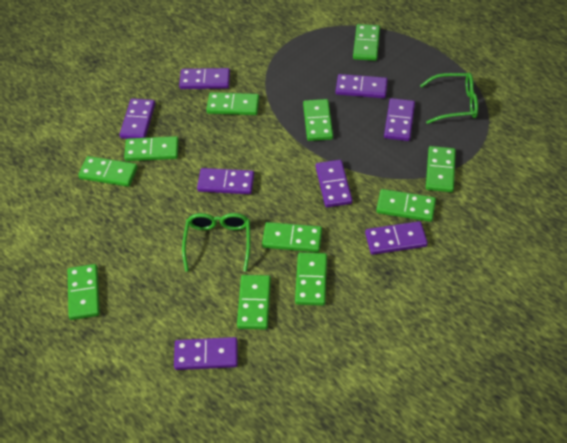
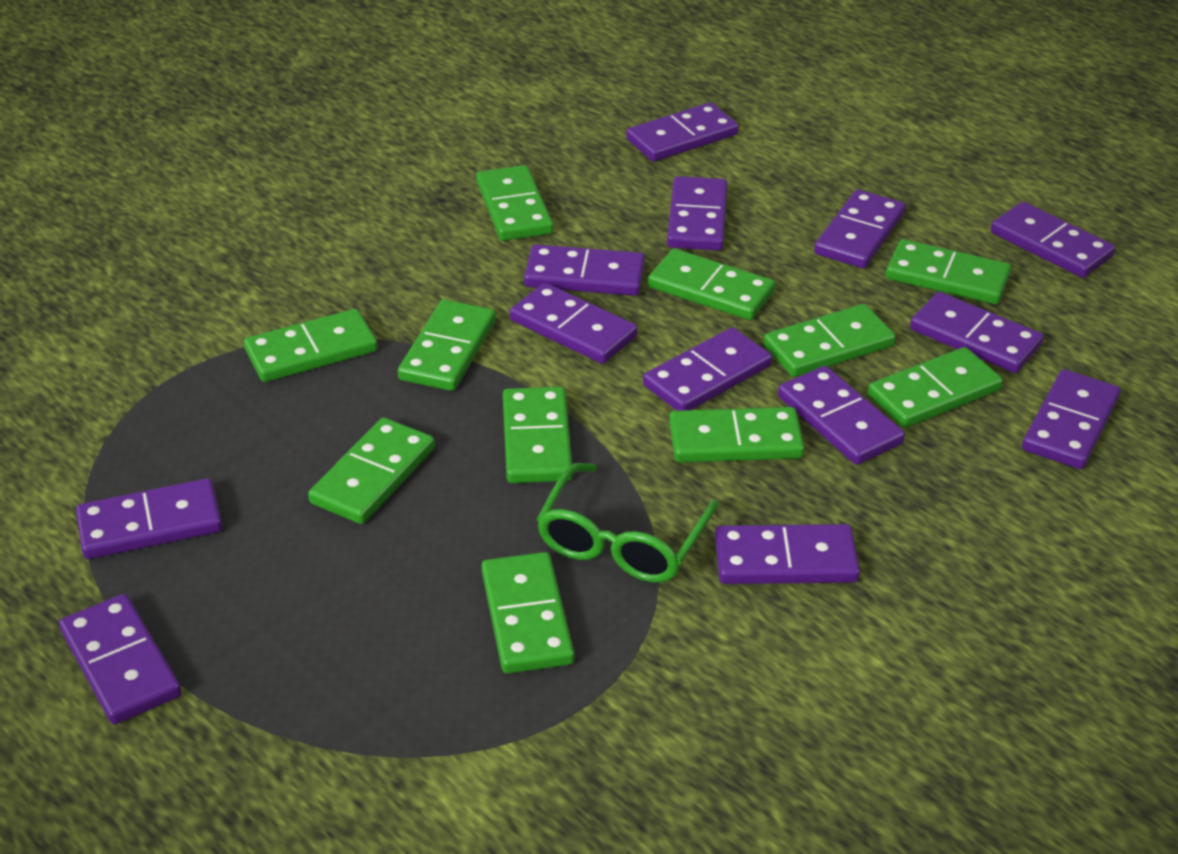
green glasses: [182,213,250,272] [420,73,478,124] = 2 -> [537,463,719,583] = 1
purple domino: [120,98,155,139] [174,337,238,370] [179,68,230,89] [197,168,254,194] [316,160,352,207] [336,74,388,98] [365,221,428,255] [384,98,415,141] = 8 -> [59,594,182,724] [76,478,222,559] [510,283,638,364] [524,244,645,296] [626,102,739,162] [643,327,772,411] [667,176,728,251] [715,524,860,584] [778,366,905,465] [814,189,906,268] [910,292,1044,373] [991,202,1115,278] [1022,369,1121,469] = 13

